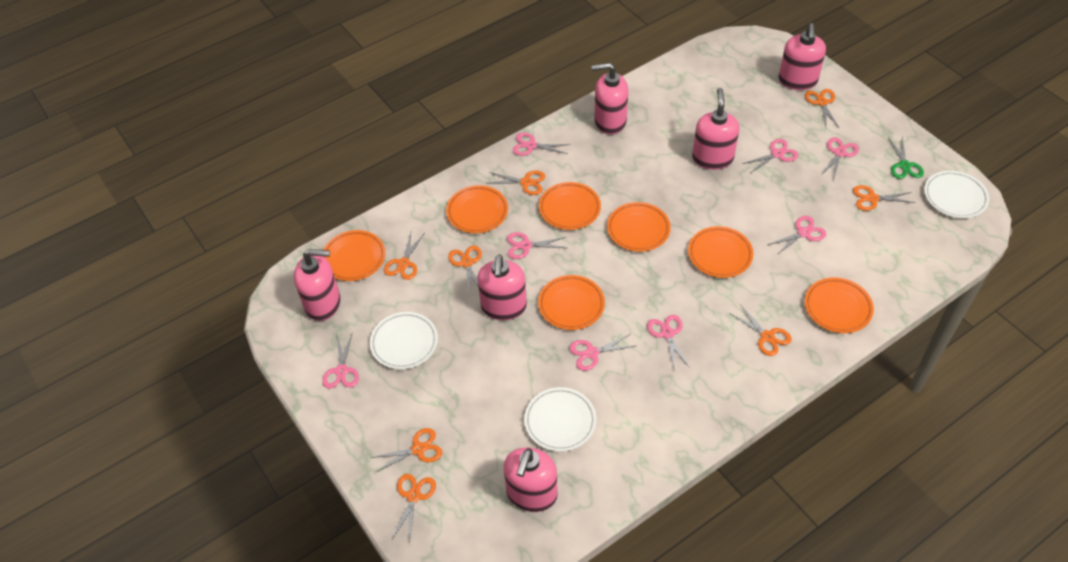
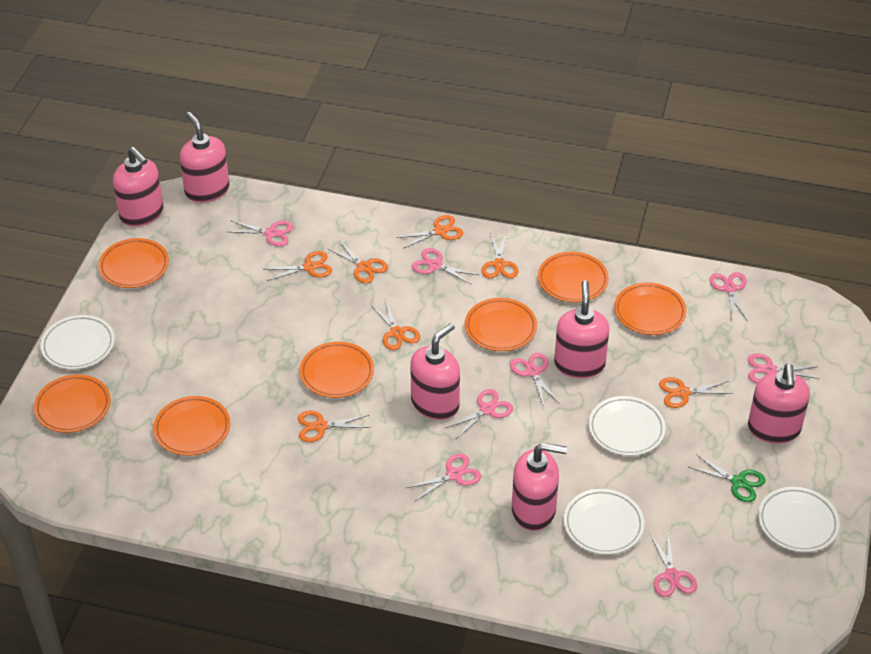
orange scissors: [370,428,442,472] [384,233,425,280] [392,474,436,543] [448,246,482,294] [489,171,545,195] [729,304,792,356] [805,89,839,127] [853,185,916,211] = 8 -> [266,251,332,281] [298,410,371,442] [327,240,388,283] [370,299,420,350] [396,215,463,248] [481,233,518,278] [659,377,733,408] = 7
white plate: [370,312,438,369] [524,387,596,452] [924,171,989,218] = 3 -> [41,315,115,370] [564,489,644,555] [589,396,666,456] [758,487,840,552] = 4

